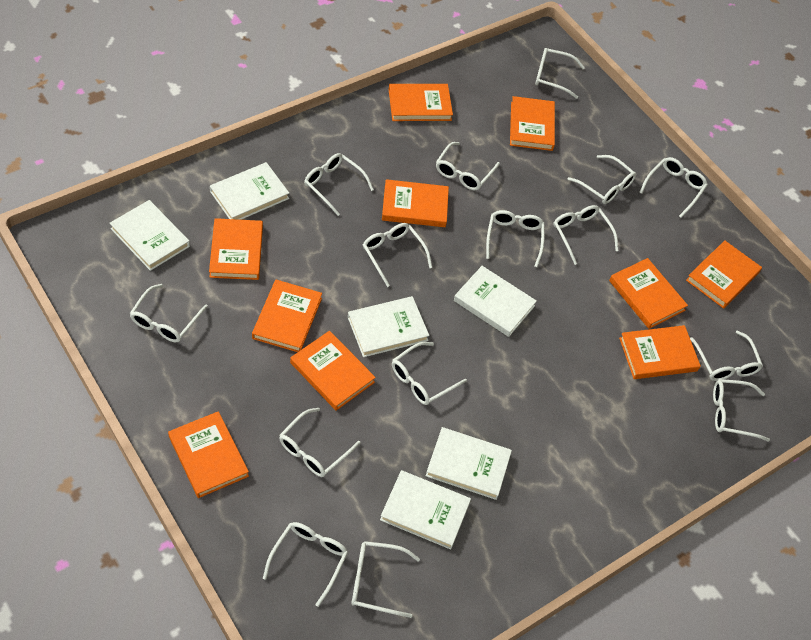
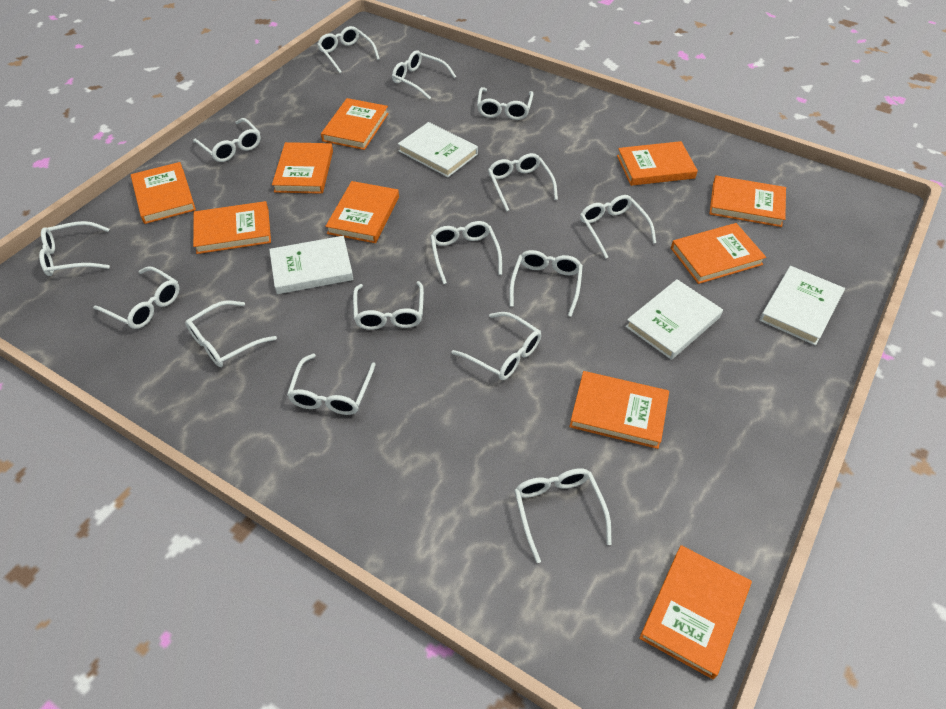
white book: [110,200,190,271] [210,162,289,220] [348,296,429,357] [380,470,471,550] [426,427,512,500] [454,266,537,337] = 6 -> [269,236,354,294] [398,122,478,177] [625,279,723,360] [760,266,845,346] = 4

